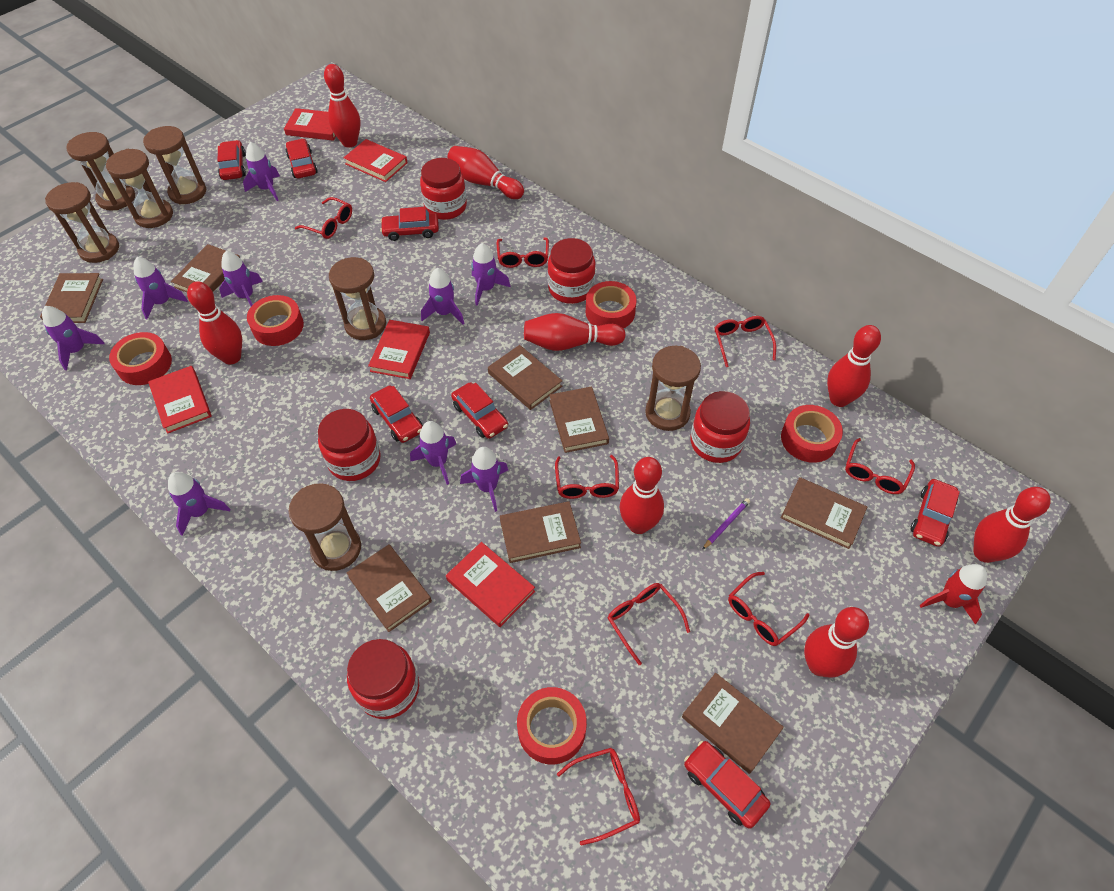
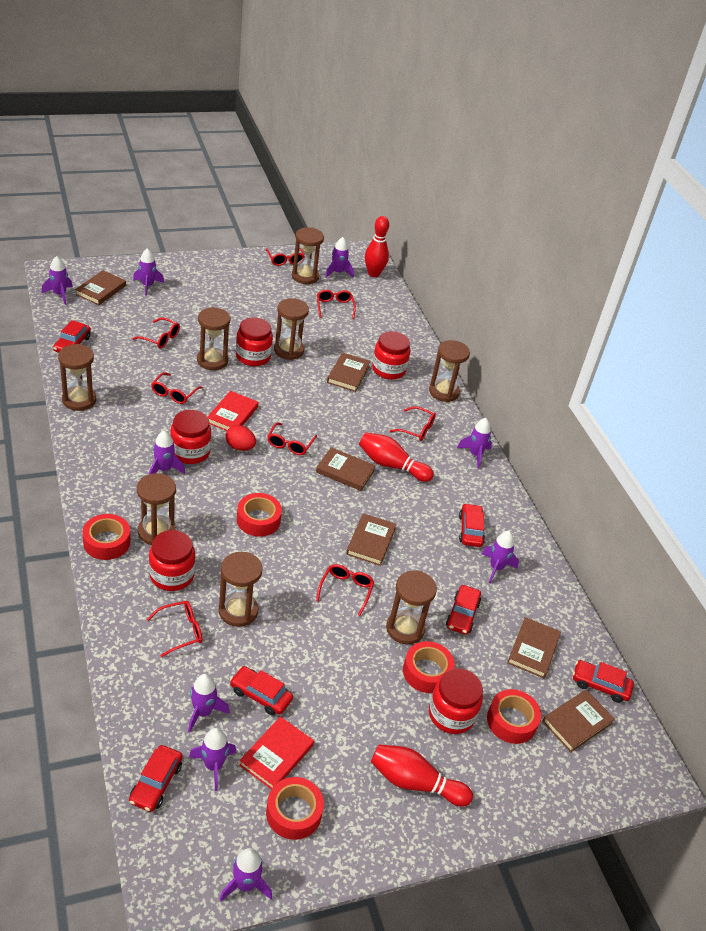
brown book: [40,273,103,323] [171,244,240,293] [346,544,432,632] [488,345,562,410] [500,501,581,563] [549,387,609,453] [682,673,784,774] [781,477,867,549] = 8 -> [75,270,126,305] [316,447,376,491] [327,353,371,392] [346,513,397,566] [507,617,561,678] [542,690,615,752] = 6
brown hourglass: [45,182,119,263] [66,132,135,210] [106,149,173,228] [143,126,206,205] [288,483,361,571] [329,257,386,340] [645,346,701,431] = 7 -> [58,344,96,411] [137,473,176,545] [197,307,230,370] [218,552,263,627] [274,298,309,360] [292,227,324,284] [386,571,437,644] [429,340,470,402] = 8
purple pencil: [702,498,750,550] = 1 -> none = 0
red book: [148,366,212,434] [284,108,336,141] [344,139,407,182] [368,320,430,379] [446,542,535,627] = 5 -> [207,391,259,431] [239,716,314,789] = 2
red bowling pin: [187,282,242,364] [324,64,361,147] [447,146,524,199] [524,313,626,351] [620,457,664,534] [804,607,869,677] [827,325,881,407] [973,487,1051,563] = 8 -> [359,432,434,482] [365,216,389,277] [371,744,473,806] = 3
red car: [218,140,246,180] [285,138,317,178] [370,385,423,443] [380,207,439,241] [451,382,508,439] [684,741,770,829] [911,479,960,547] = 7 -> [53,320,91,353] [129,745,183,812] [230,666,293,715] [446,585,481,635] [459,503,485,547] [573,660,634,703] = 6
red egg: none = 0 -> [225,425,256,451] = 1
red rocket: [920,564,987,624] = 1 -> none = 0

